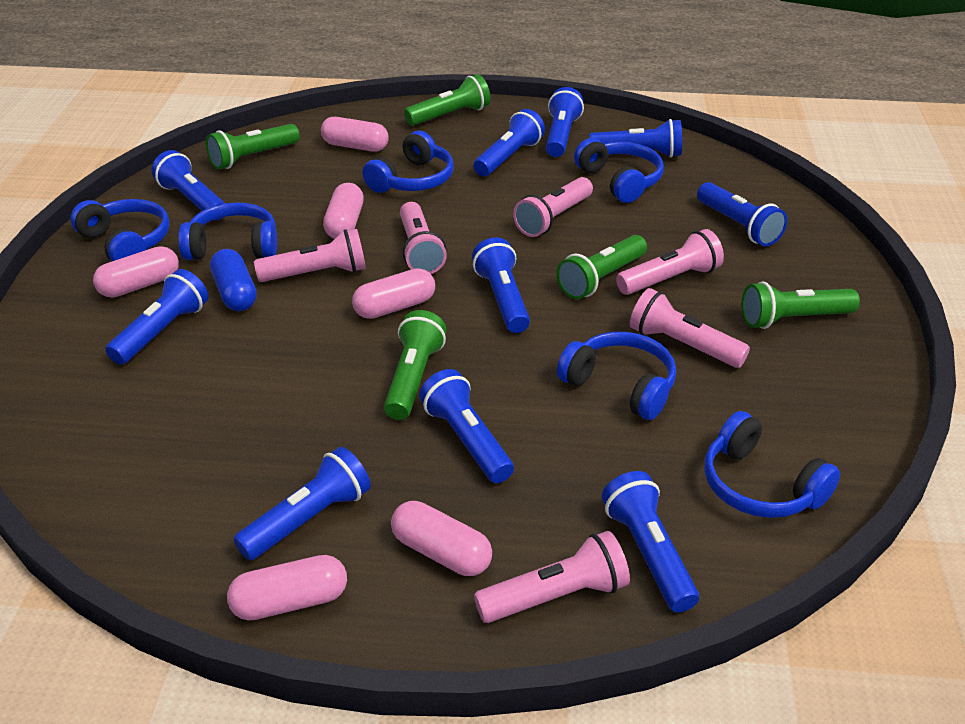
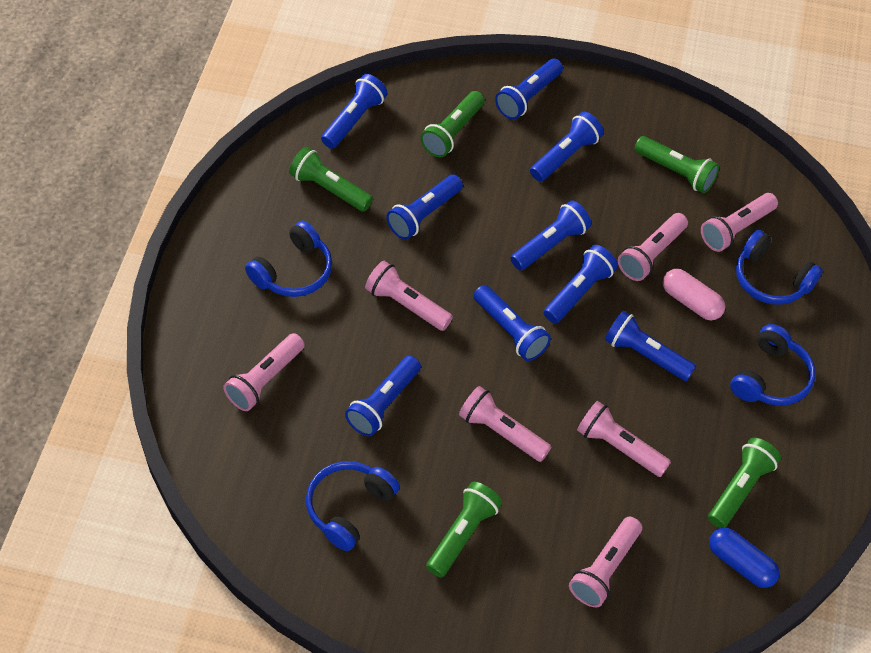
blue flashlight: [106,269,208,365] [152,150,225,220] [233,447,371,561] [419,369,514,483] [472,237,530,333] [473,109,545,176] [546,87,584,157] [589,119,682,158] [602,471,699,612] [697,182,787,246] = 10 -> [321,74,388,149] [345,356,421,436] [386,175,463,240] [473,285,551,361] [495,59,563,119] [510,200,591,270] [530,112,604,182] [544,245,618,323] [605,311,696,381] = 9
blue headphones: [70,199,170,261] [178,202,277,260] [363,131,454,193] [557,332,676,420] [574,138,664,203] [704,411,840,518] = 6 -> [245,221,332,297] [306,461,400,551] [730,324,815,406] [736,230,823,305] = 4
pink capsule: [93,246,179,298] [227,555,347,621] [321,117,389,151] [323,183,364,239] [352,268,435,319] [391,501,492,576] = 6 -> [663,269,726,320] = 1
pink flashlight: [254,229,366,282] [400,202,447,274] [474,531,630,623] [513,177,593,237] [616,229,724,295] [630,288,750,368] = 6 -> [223,333,305,411] [365,261,453,331] [459,386,551,462] [569,517,642,607] [577,401,671,477] [618,213,688,281] [701,193,778,252] = 7

